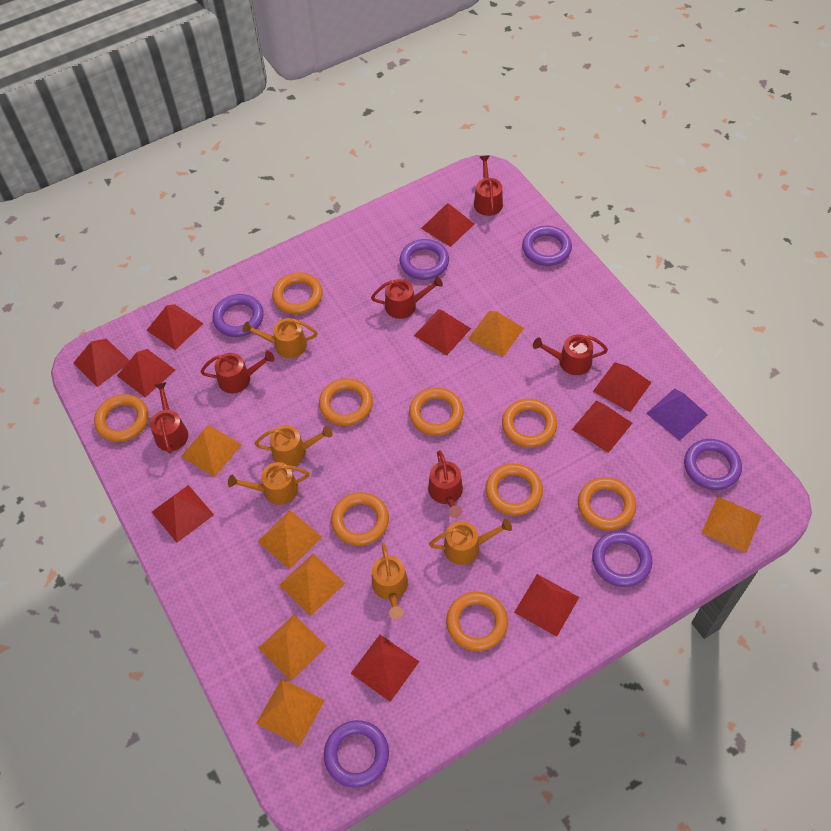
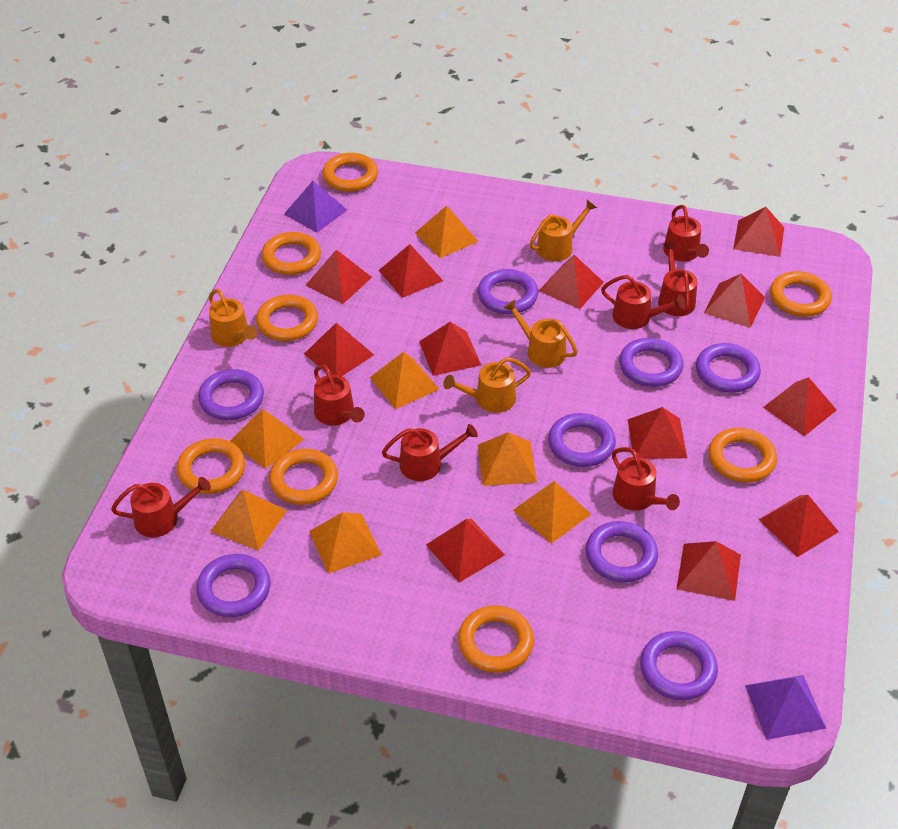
orange ring: [94,394,149,442] [272,272,323,315] [319,378,373,426] [331,492,389,546] [409,388,464,436] [446,592,508,651] [485,463,543,516] [502,399,557,448] [578,477,636,531] = 9 -> [176,438,246,494] [256,295,318,341] [262,232,321,275] [269,449,338,505] [322,153,378,192] [458,606,534,673] [708,428,777,483] [770,271,832,317] = 8
orange watering can: [228,462,310,505] [242,318,318,358] [255,425,333,466] [372,543,408,619] [429,519,512,565] = 5 -> [209,289,258,347] [443,357,531,413] [504,300,578,368] [529,200,597,261] = 4
purple pyramid: [646,388,708,441] = 1 -> [284,181,347,233] [745,675,827,740] = 2
purple ring: [212,294,264,337] [324,720,389,788] [400,239,449,280] [522,226,572,266] [592,531,653,587] [684,439,742,490] = 6 -> [196,554,271,617] [198,369,264,420] [478,269,538,314] [548,413,616,467] [586,521,658,582] [619,338,683,387] [640,631,718,700] [696,343,761,393] = 8
red pyramid: [73,339,130,387] [117,349,175,397] [147,304,204,350] [152,485,214,543] [350,635,420,702] [414,309,471,356] [421,203,474,247] [514,574,579,637] [572,400,632,453] [593,362,652,412] = 10 -> [304,323,374,376] [305,250,372,304] [379,244,443,298] [419,322,481,376] [426,519,505,582] [539,255,604,309] [628,407,687,459] [677,541,741,601] [704,274,765,328] [733,207,784,257] [759,495,839,557] [763,377,837,436] = 12
red watering can: [150,382,188,454] [200,351,275,393] [371,276,443,319] [428,450,463,518] [474,156,503,216] [533,334,608,375] = 6 -> [111,477,211,537] [314,365,365,425] [382,424,478,481] [601,275,686,329] [612,447,680,511] [658,242,698,316] [663,205,709,262] = 7

